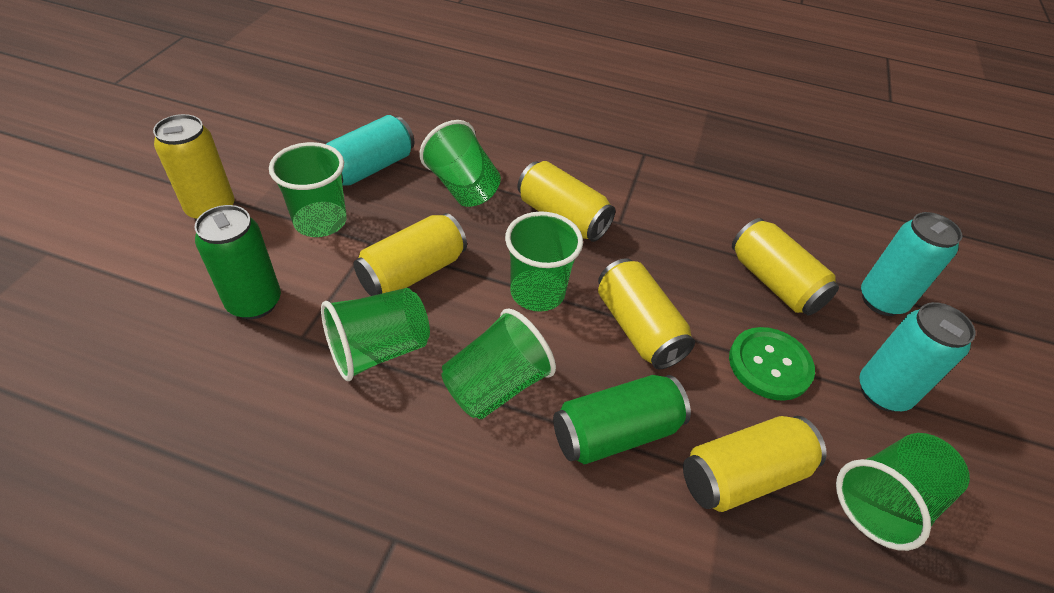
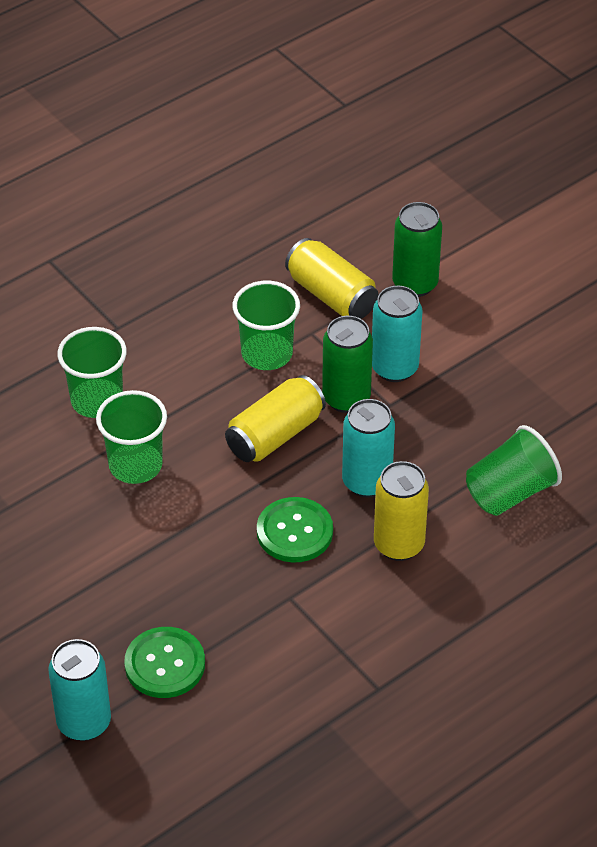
green button: [729,327,815,401] = 1 -> [124,627,205,698] [257,497,333,563] = 2
green cup: [269,142,347,237] [321,288,430,381] [420,120,501,207] [441,308,556,420] [505,211,583,312] [836,433,970,551] = 6 -> [57,327,127,418] [96,390,167,484] [233,281,300,370] [466,425,562,516] = 4
yellow can: [153,114,235,220] [354,213,467,296] [517,161,615,242] [598,258,695,369] [683,416,827,512] [732,218,839,315] = 6 -> [225,375,326,462] [285,238,378,319] [374,461,429,561] = 3

